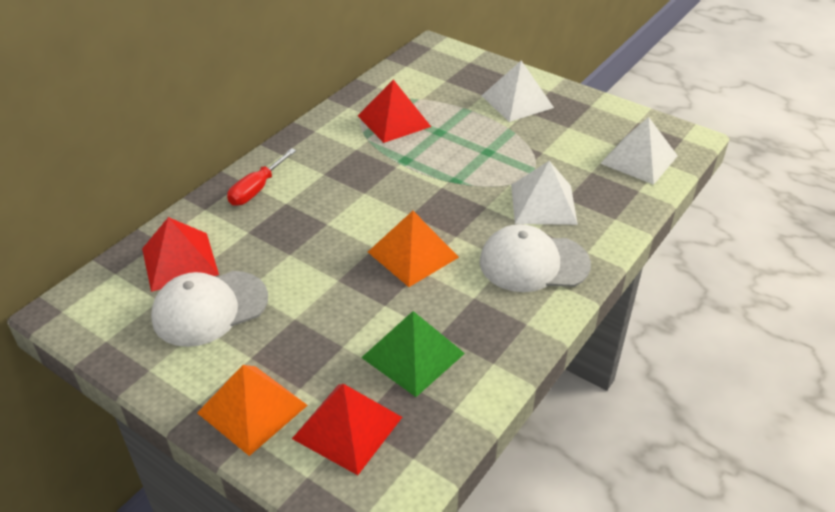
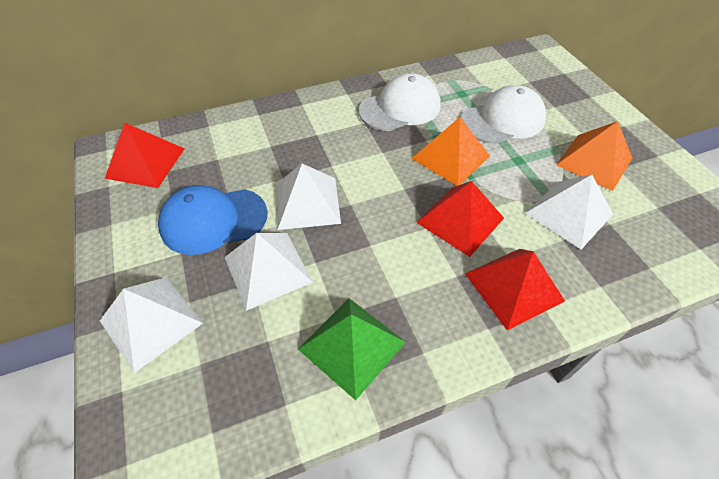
blue cap: none = 0 -> [158,185,268,255] = 1
red screwdriver: [227,148,296,206] = 1 -> none = 0
white pyramid: [481,61,554,122] [511,161,578,225] [600,117,678,185] = 3 -> [100,277,203,373] [225,233,313,311] [276,163,341,230] [525,174,613,250] = 4

